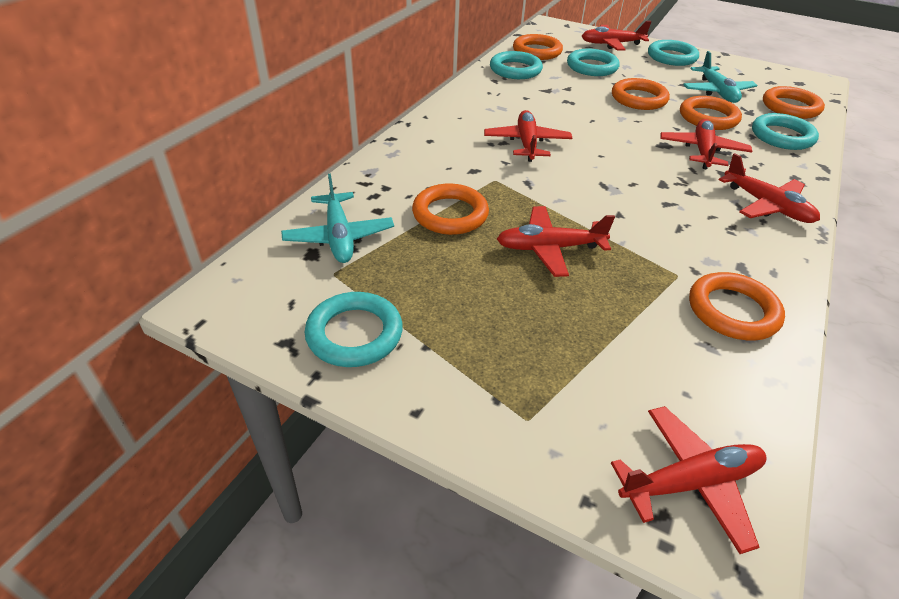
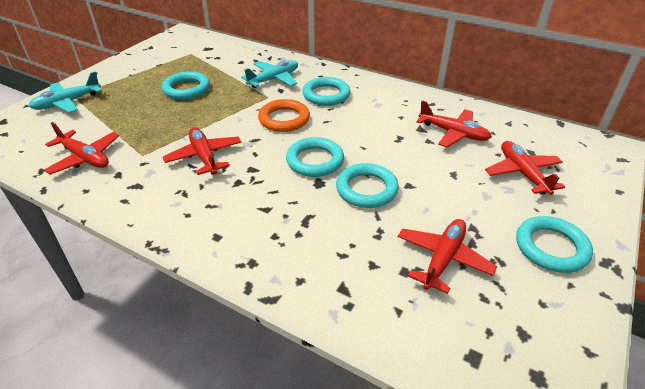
orange ring: [412,184,489,235] [513,34,563,60] [612,78,670,110] [680,96,742,130] [689,272,785,340] [763,86,825,119] = 6 -> [258,99,310,132] = 1
red plane: [484,110,572,162] [497,206,615,277] [582,21,652,50] [611,406,766,554] [660,119,752,169] [719,153,820,223] = 6 -> [44,122,119,175] [163,127,242,175] [398,219,497,294] [416,100,492,147] [485,141,565,195] = 5

